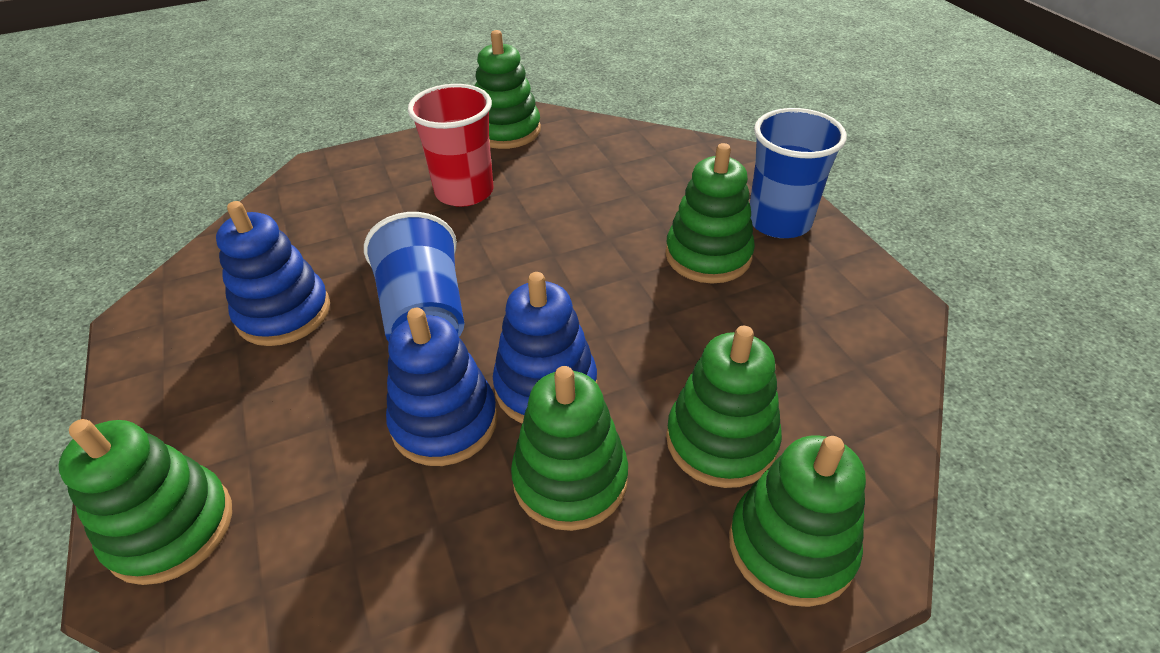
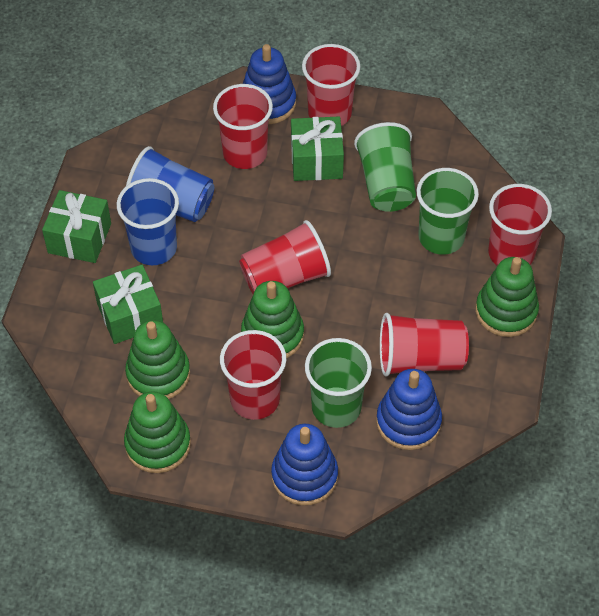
green cup: none = 0 -> [305,338,372,428] [354,122,416,212] [417,168,479,255] = 3
green gift: none = 0 -> [42,190,111,263] [93,265,163,344] [291,116,344,181] = 3
green stacking toy: [58,419,232,585] [475,30,541,149] [511,366,628,531] [665,143,755,283] [666,326,782,488] [729,436,866,607] = 6 -> [124,391,191,473] [125,320,190,399] [241,281,304,358] [476,257,539,337] = 4
red cup: [408,84,494,207] = 1 -> [213,84,273,169] [220,330,286,420] [239,220,331,294] [302,44,360,126] [380,313,469,377] [488,184,552,266] = 6

